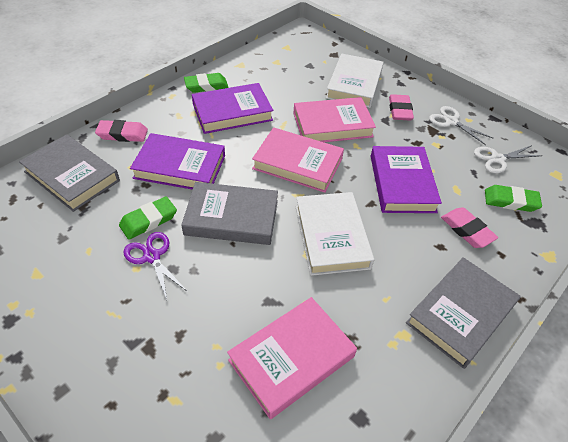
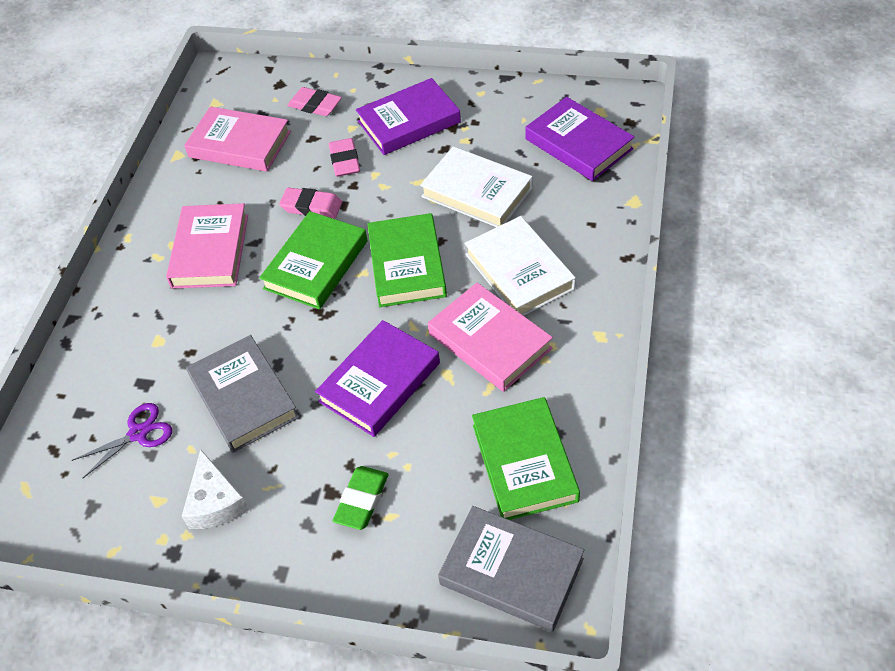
green book: none = 0 -> [259,211,368,309] [367,213,447,307] [472,397,580,520] = 3
green eraser: [119,196,177,240] [184,73,229,93] [485,185,542,212] = 3 -> [333,466,389,530] = 1
grey book: [19,134,120,212] [181,182,278,245] [406,257,521,369] = 3 -> [186,335,299,453] [438,506,584,632] = 2
white cheese: none = 0 -> [182,450,249,529] = 1
white scissors: [429,106,494,145] [474,145,543,173] = 2 -> none = 0

